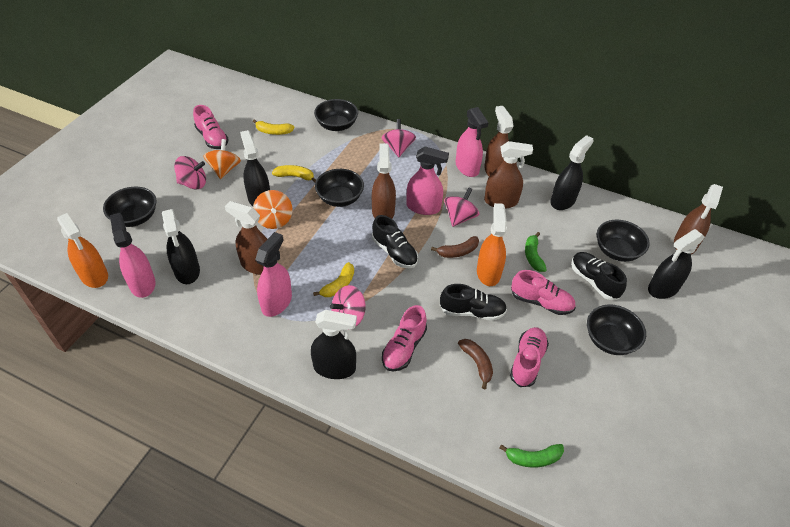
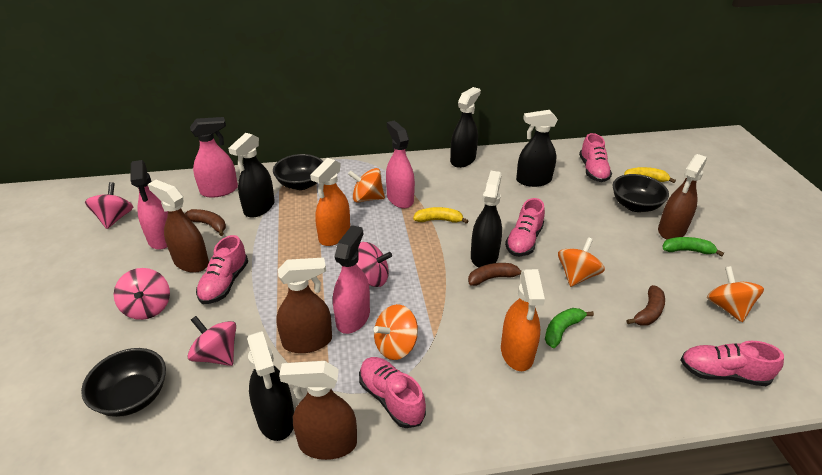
black bowl: [103,187,157,227] [314,99,358,131] [315,169,364,207] [587,305,646,355] [597,220,650,262] = 5 -> [81,348,166,417] [273,154,323,190] [612,174,669,212] = 3
black shoe: [372,215,418,268] [440,284,507,321] [571,252,627,300] = 3 -> none = 0
brown banana: [431,236,479,258] [458,339,493,389] = 2 -> [185,209,226,236] [468,263,522,286] [627,285,665,326] = 3
brown spray bottle: [225,201,267,275] [372,143,396,219] [484,106,513,176] [484,141,533,209] [674,184,723,255] = 5 -> [148,180,209,273] [276,257,332,353] [279,361,357,460] [658,154,707,240] = 4
orange spinning top: [203,139,241,179] [253,190,293,229] = 2 -> [348,168,385,202] [373,304,418,360] [558,237,605,287] [707,266,764,322] = 4
pink shoe: [193,105,229,149] [382,305,427,371] [510,327,549,387] [511,270,576,315] = 4 -> [196,235,248,304] [359,357,426,428] [505,198,545,256] [579,133,612,182] [680,341,784,386] = 5
yellow banana: [253,119,295,135] [272,165,316,182] [313,262,354,297] = 3 -> [413,207,468,224] [624,167,676,183] = 2

